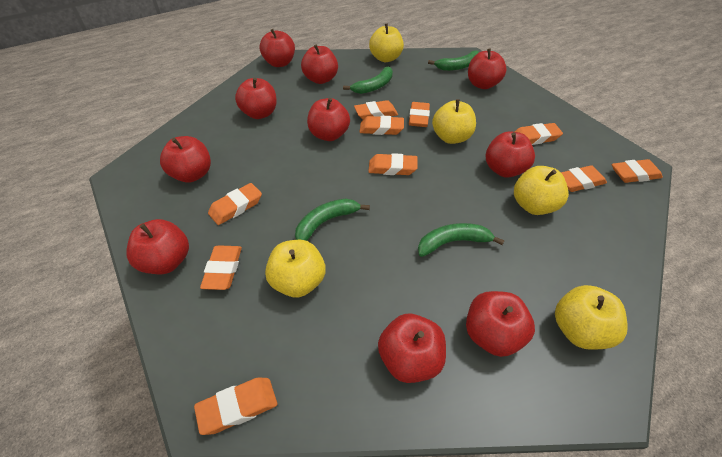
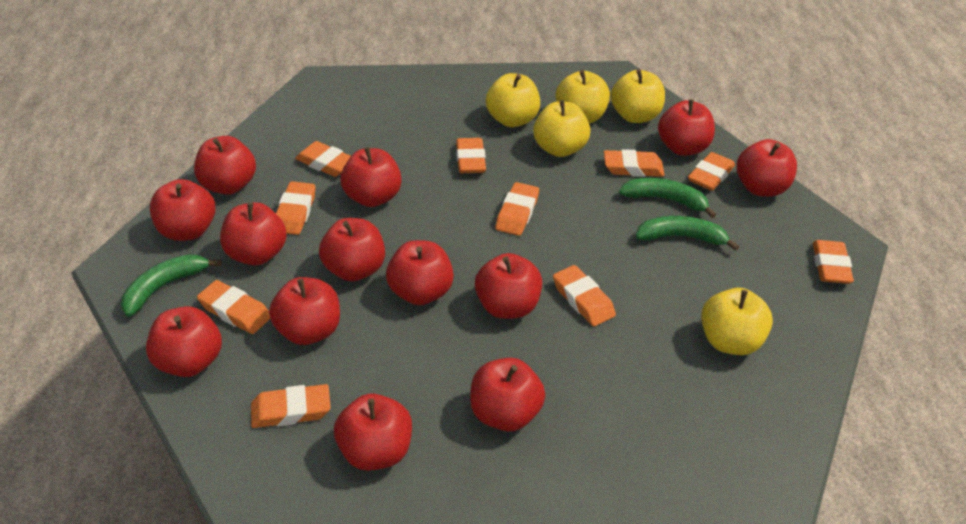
green banana: [295,199,370,241] [343,66,393,94] [418,223,505,257] [428,50,479,71] = 4 -> [121,254,222,317] [619,178,716,218] [636,216,739,251] = 3
red apple: [127,219,189,274] [160,136,211,183] [235,78,277,119] [260,29,295,67] [301,45,338,84] [307,98,350,141] [378,314,446,383] [466,291,535,357] [468,48,507,89] [486,131,535,178] = 10 -> [146,306,222,377] [150,179,216,241] [194,136,256,195] [220,202,287,265] [269,277,340,345] [319,218,385,281] [334,394,412,471] [340,147,402,207] [386,240,454,305] [470,358,545,431] [475,253,542,319] [658,99,715,156] [737,139,797,197] = 13

